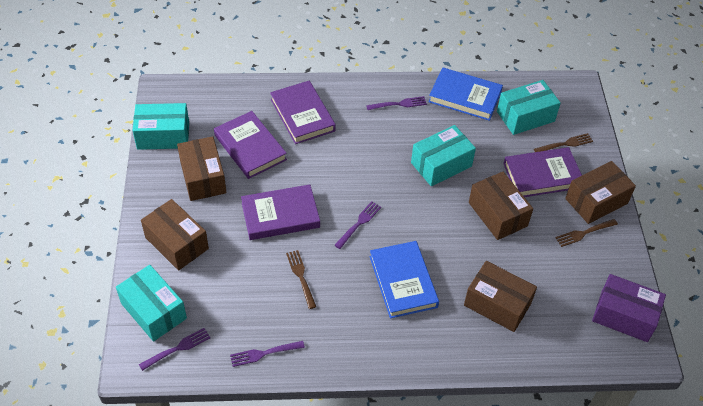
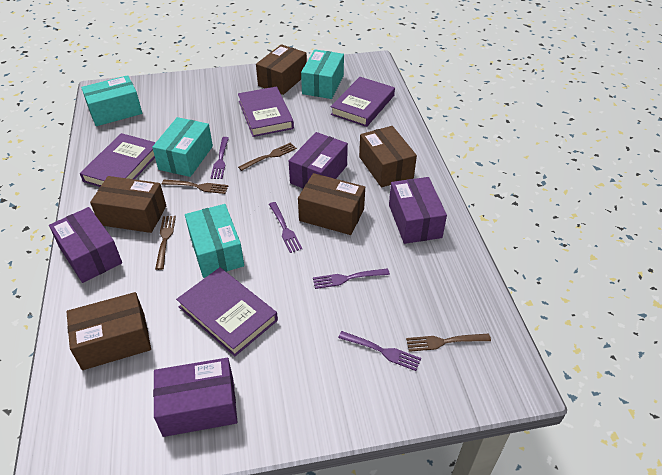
blue book: [370,241,439,318] [428,67,503,121] = 2 -> none = 0
brown fork: [286,250,316,309] [534,133,593,152] [555,219,618,247] = 3 -> [155,216,176,270] [162,180,228,194] [238,143,297,171] [406,333,491,352] = 4
purple box: [592,274,666,342] = 1 -> [49,207,122,283] [153,358,237,437] [289,132,348,189] [389,177,447,244] = 4

